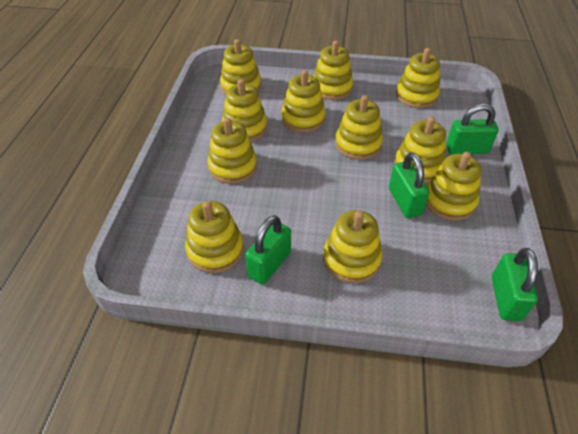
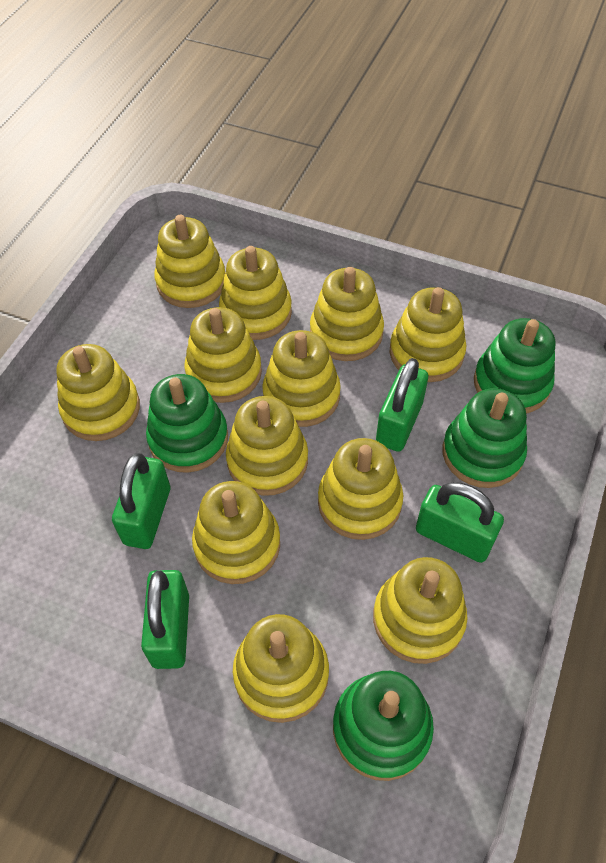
green stacking toy: none = 0 -> [146,374,228,473] [333,671,434,781] [442,388,527,488] [474,318,555,413] = 4
yellow stacking toy: [185,201,244,273] [207,117,257,184] [220,39,262,95] [222,79,267,142] [281,70,326,132] [313,41,354,100] [323,210,382,283] [335,95,383,160] [394,117,446,183] [396,48,440,108] [426,152,482,220] = 11 -> [56,344,140,441] [154,215,225,308] [184,307,262,403] [192,481,280,584] [219,246,292,340] [226,396,308,496] [233,614,329,723] [262,330,341,427] [310,267,384,361] [318,438,403,540] [373,557,467,664] [390,287,466,382] = 12

